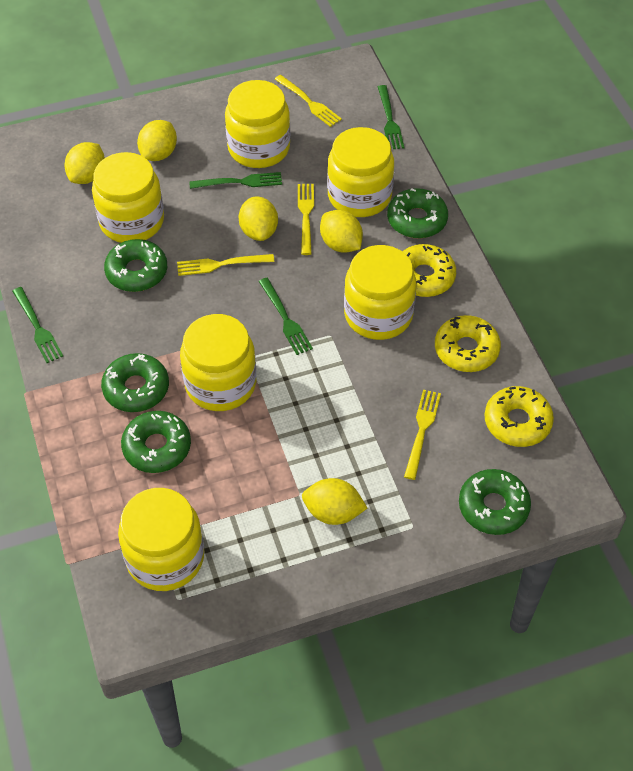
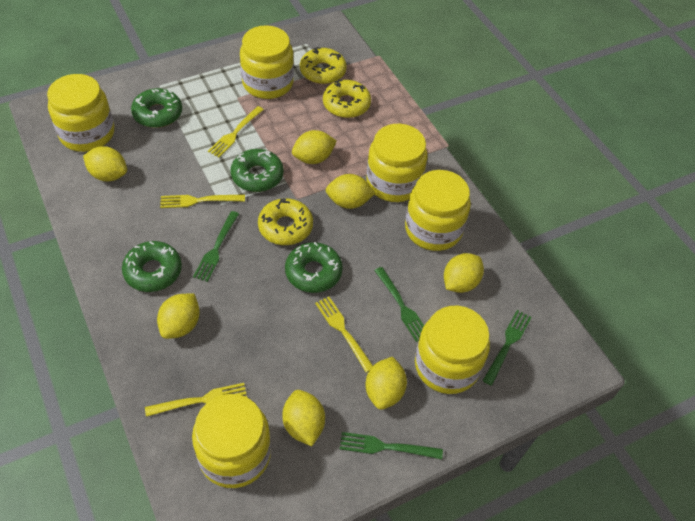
green donut: [101,353,169,412] [104,239,167,292] [121,411,191,473] [387,188,448,238] [459,469,531,535] = 5 -> [122,241,182,292] [131,88,182,128] [230,149,284,192] [285,242,343,293] = 4
yellow lemon: [64,142,105,184] [137,120,177,161] [239,196,278,241] [302,478,367,525] [320,210,363,253] = 5 -> [83,146,127,182] [157,293,200,339] [282,390,325,446] [292,130,337,164] [326,174,376,209] [365,357,407,410] [444,253,484,293] = 7

